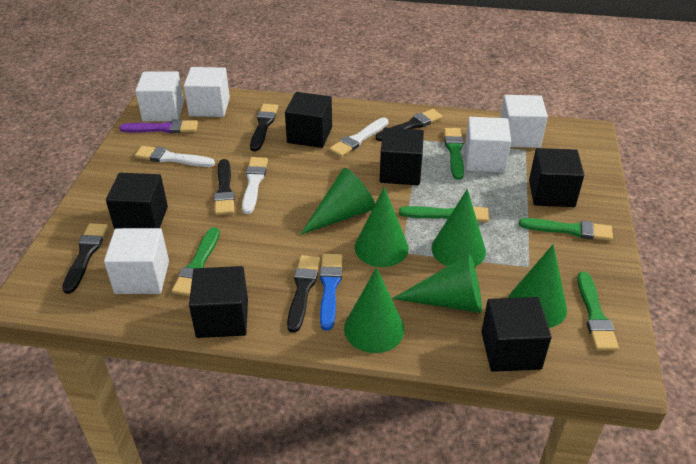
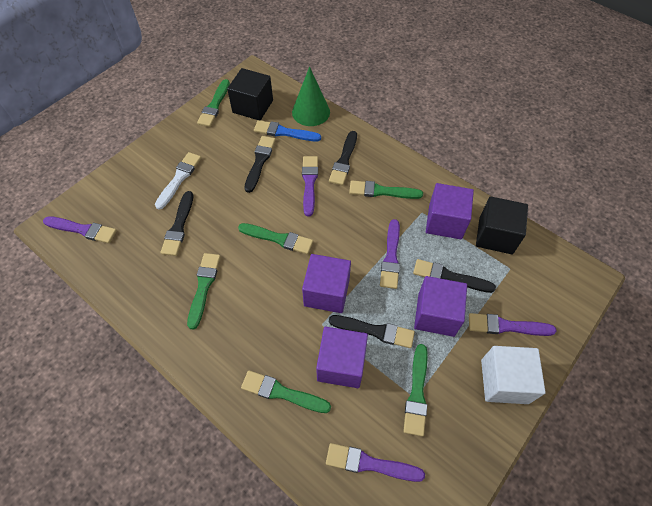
black cube: [106,173,168,229] [189,266,248,338] [285,92,332,148] [380,128,424,185] [481,297,552,372] [529,148,584,207] = 6 -> [227,68,273,120] [476,196,528,255] = 2
green brush: [172,227,220,296] [399,206,489,222] [444,128,464,180] [519,218,613,241] [577,272,619,351] = 5 -> [187,253,221,330] [197,79,230,127] [238,223,313,254] [241,370,331,413] [349,181,423,199] [403,344,427,436] = 6
green cone: [300,168,375,235] [344,267,404,353] [355,187,409,267] [392,254,482,313] [431,189,486,267] [508,244,567,328] = 6 -> [292,67,330,126] = 1
purple brush: [119,120,198,133] = 1 -> [43,216,117,243] [302,156,318,216] [326,443,425,482] [380,219,400,289] [469,313,557,336] = 5
purple cube: none = 0 -> [302,254,351,313] [316,327,368,388] [414,276,467,337] [426,183,474,239] = 4
white brush: [135,146,215,167] [242,157,268,214] [329,117,389,157] = 3 -> [155,152,201,210] = 1
white cube: [104,228,169,294] [135,72,184,122] [184,67,230,117] [465,117,511,173] [500,95,548,148] = 5 -> [481,346,546,404] = 1

